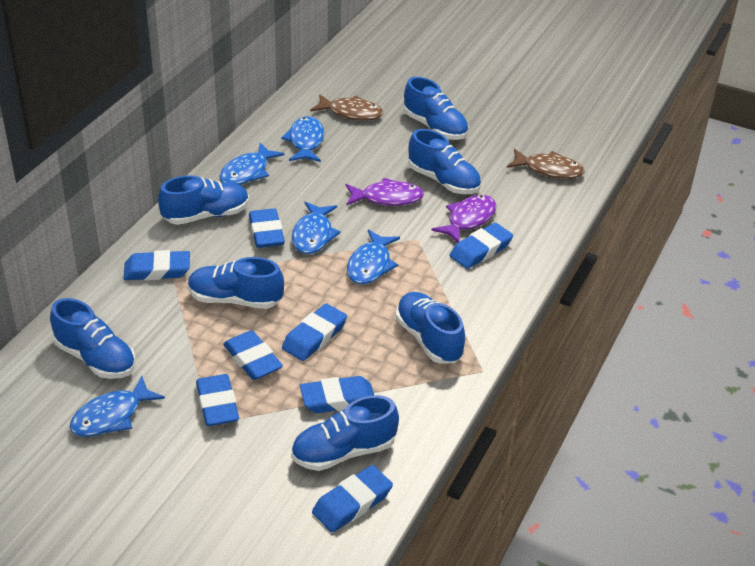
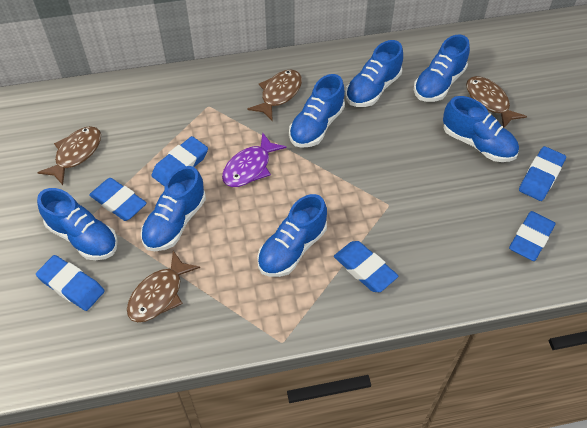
blue eraser: [124,250,190,281] [196,374,239,426] [223,330,283,380] [249,208,285,248] [282,304,347,361] [300,376,374,413] [312,465,393,532] [450,223,513,269] = 8 -> [36,255,105,311] [89,178,147,221] [152,136,208,187] [334,241,398,292] [509,211,556,261] [519,146,566,201] = 6
blue fish: [70,376,165,437] [219,143,285,185] [281,116,324,162] [292,202,341,254] [347,230,400,284] = 5 -> none = 0
brown fish: [310,94,383,121] [507,149,584,179] = 2 -> [37,126,101,185] [127,251,200,322] [247,70,302,121] [466,76,527,128] = 4
purple fish: [346,178,424,206] [431,195,496,243] = 2 -> [222,133,286,187] = 1

